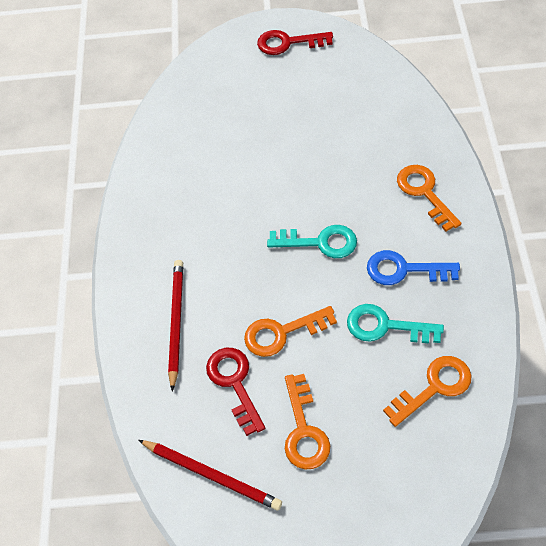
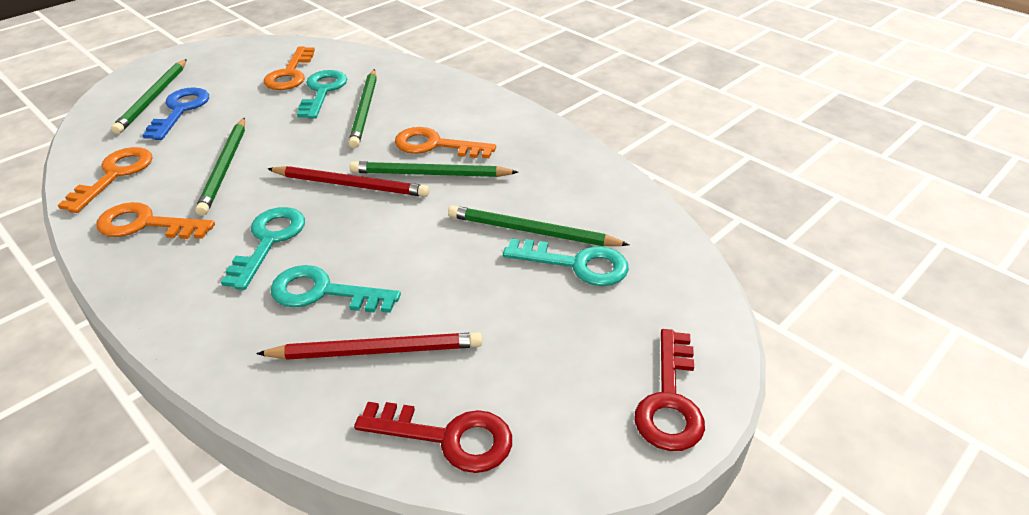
green pencil: none = 0 -> [111,59,187,134] [195,118,245,216] [348,69,377,148] [350,161,518,177] [448,205,630,246] = 5
turquoise key: [267,225,357,258] [347,304,444,343] = 2 -> [221,207,305,290] [270,265,401,313] [297,70,347,119] [503,238,629,286] = 4

